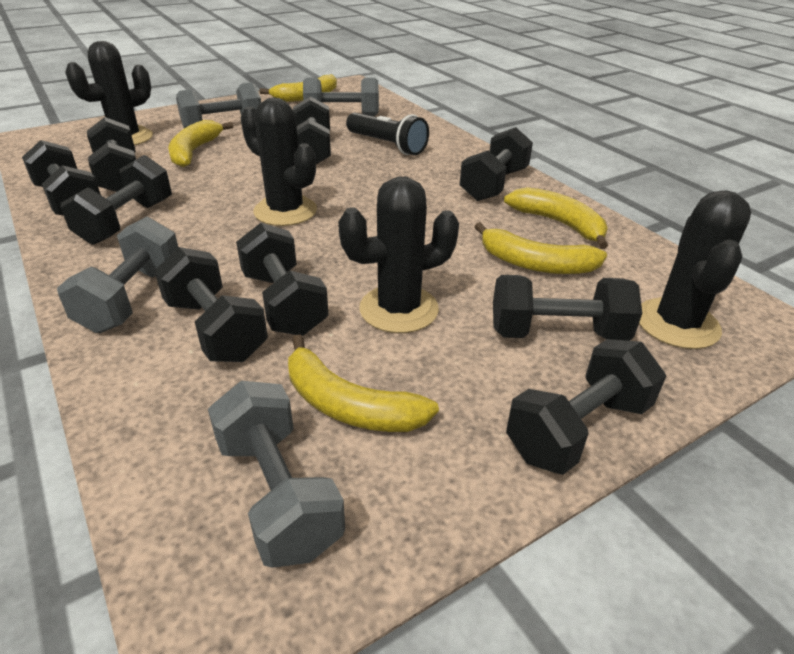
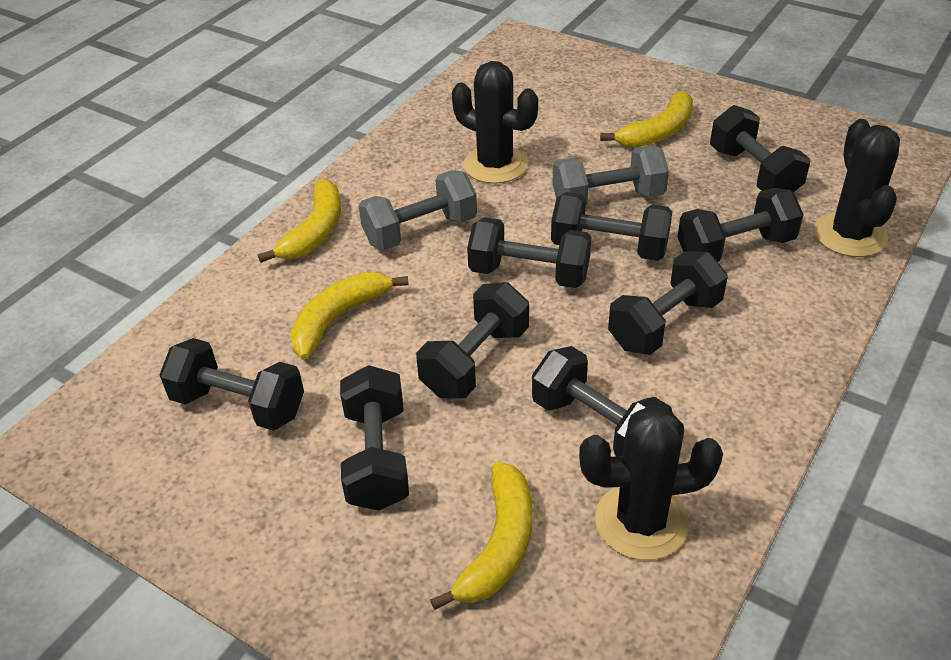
black cactus: [65,41,153,146] [241,97,317,226] [338,176,459,333] [639,190,751,349] = 4 -> [452,61,538,184] [579,405,723,560] [814,119,900,257] = 3
black flashlight: [346,112,429,155] = 1 -> none = 0
grey dumbbell: [57,217,179,333] [176,82,261,128] [208,381,345,568] [303,78,379,116] = 4 -> [359,170,477,250] [552,145,669,206] = 2
yellow banana: [168,120,233,167] [259,74,337,102] [288,335,439,432] [474,222,607,274] [504,187,608,249] = 5 -> [258,179,341,263] [290,272,409,359] [430,462,532,610] [600,91,693,148] = 4

